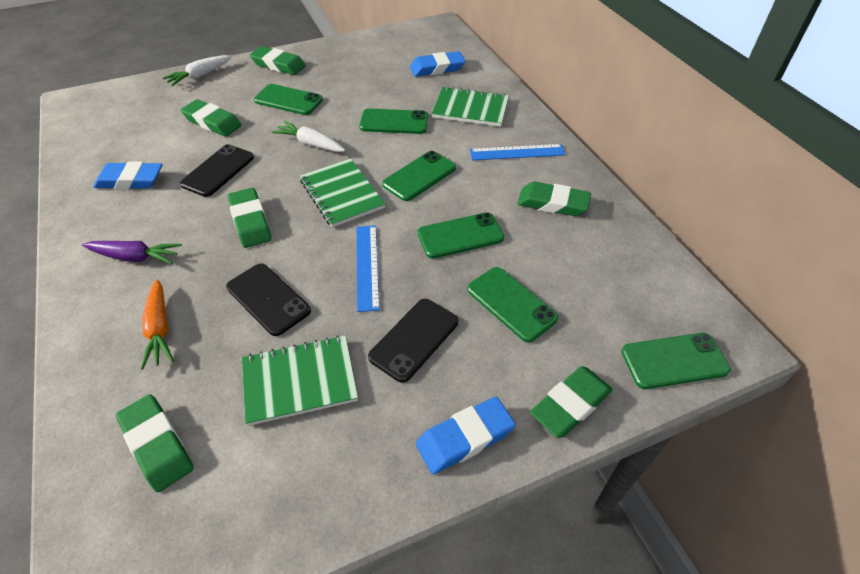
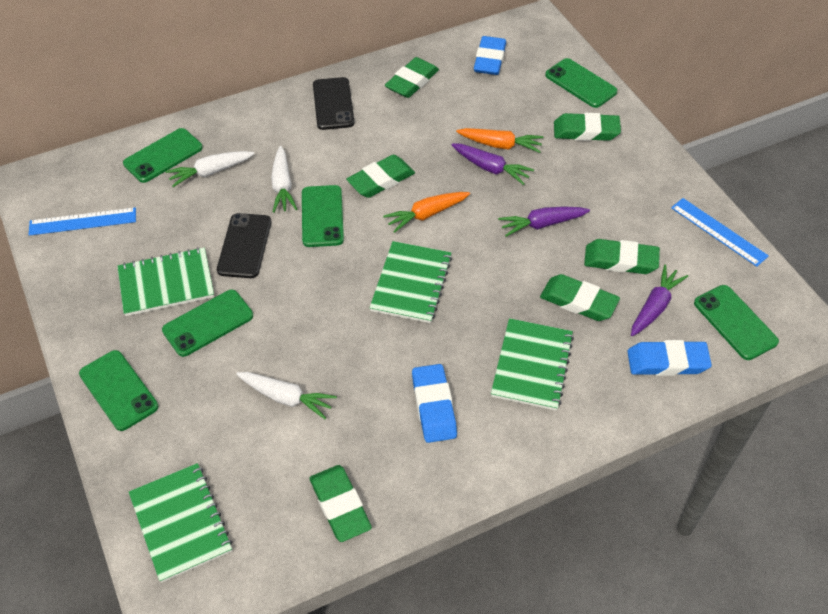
black phone: [180,144,254,197] [226,263,311,336] [368,299,458,383] = 3 -> [217,213,271,278] [313,77,355,130] = 2
green notebook: [242,335,358,426] [300,158,385,228] [432,86,509,127] = 3 -> [117,247,214,316] [129,463,232,583] [369,241,452,323] [491,318,574,411] = 4
orange carrot: [141,279,174,370] = 1 -> [383,192,470,233] [456,128,543,153] = 2
purple carrot: [82,241,182,264] = 1 -> [451,143,534,185] [498,206,590,237] [631,265,688,336] = 3
white carrot: [163,55,232,86] [272,121,345,152] = 2 -> [166,151,255,187] [237,372,337,419] [271,146,297,213] = 3

